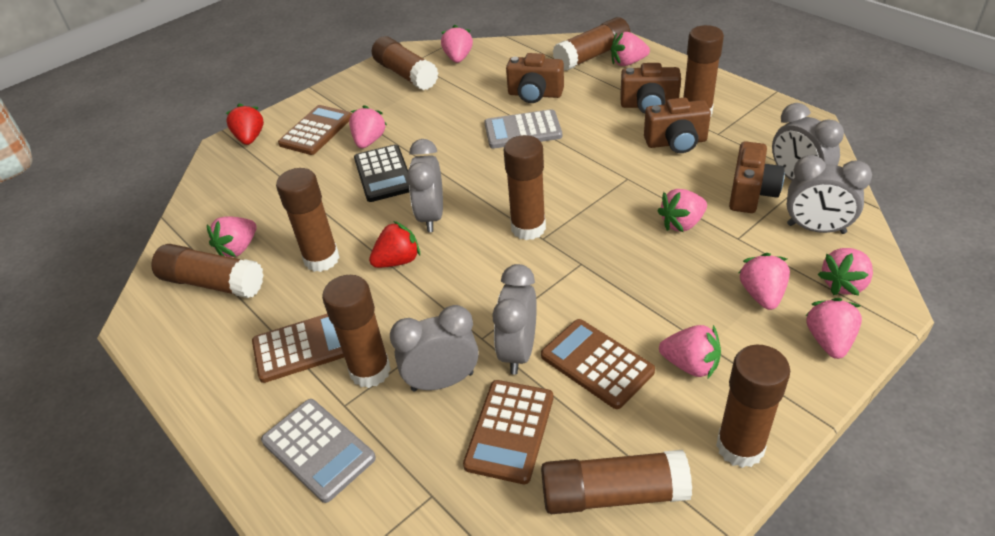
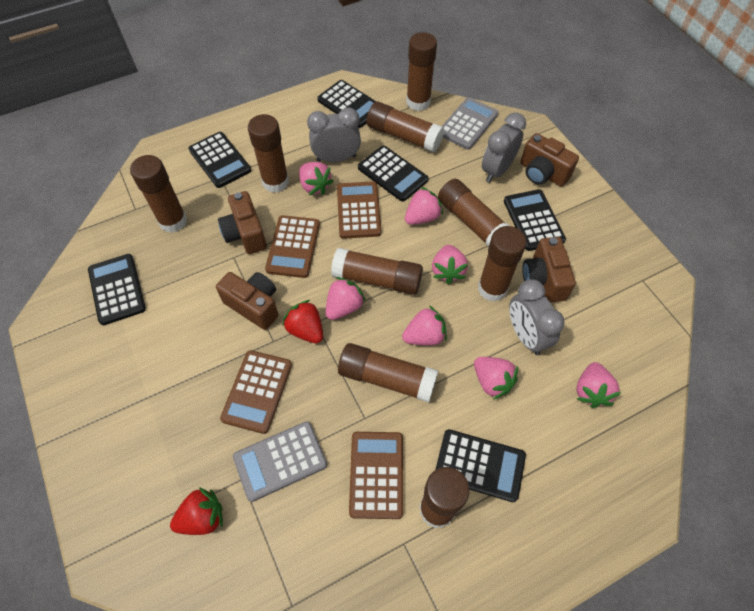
black calculator: [354,145,410,202] = 1 -> [88,254,146,325] [188,132,251,188] [317,80,377,128] [358,146,428,202] [435,429,526,502] [504,189,566,251] = 6
grey clock: [390,305,479,391] [407,139,443,232] [492,264,537,375] [772,103,844,181] [786,155,872,234] = 5 -> [307,107,361,162] [482,112,526,183] [509,279,565,355] = 3
pink strawberry: [207,216,257,257] [349,105,387,148] [441,25,473,63] [611,32,650,66] [657,189,707,232] [659,325,721,378] [739,253,790,310] [805,298,862,359] [818,248,873,296] = 9 -> [299,162,333,195] [326,277,366,320] [402,305,447,345] [405,187,443,225] [432,245,468,284] [474,357,518,400] [576,362,621,408] = 7

